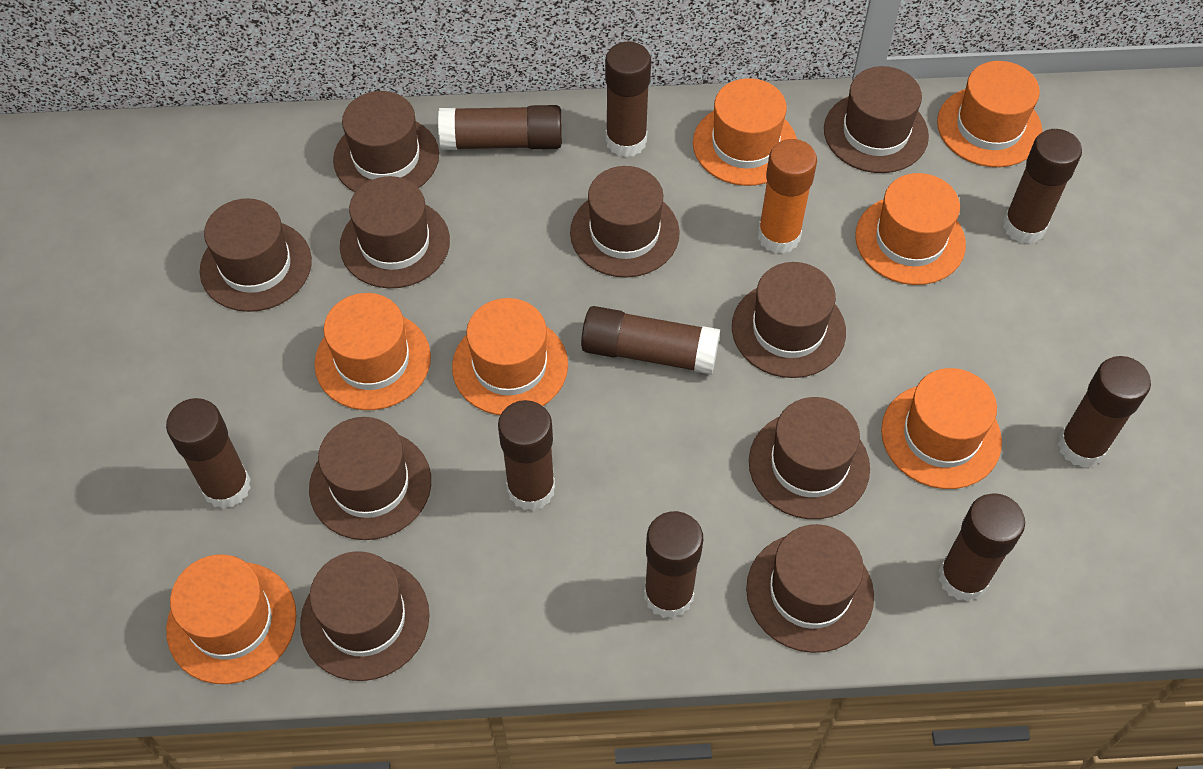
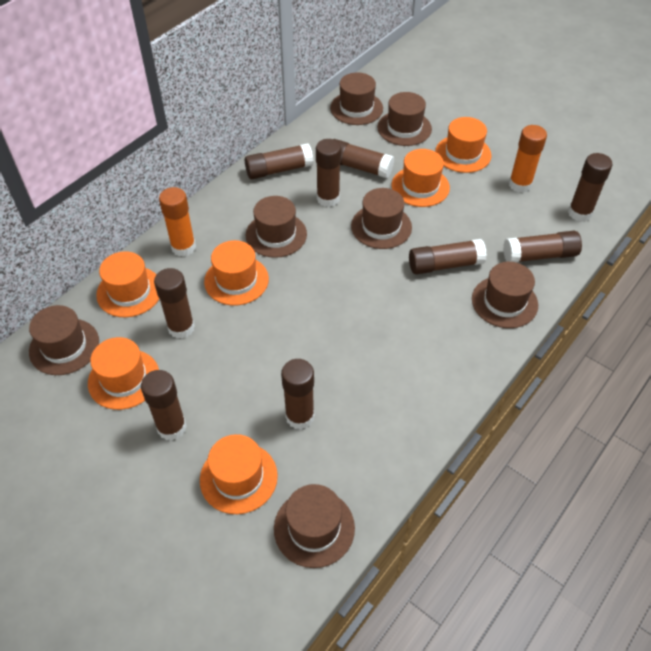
brown hat: [200,198,312,312] [300,551,430,681] [309,417,431,540] [333,91,439,192] [340,176,450,288] [570,166,680,278] [732,262,846,378] [746,524,874,653] [749,397,870,519] [824,66,929,173] = 10 -> [29,305,99,375] [246,196,307,258] [274,484,355,568] [330,72,383,125] [351,188,412,249] [378,92,432,146] [472,262,538,328] = 7
orange glue stick: [758,139,817,254] = 1 -> [159,187,196,257] [509,125,547,193] = 2
orange hat: [166,555,297,684] [315,293,431,410] [452,298,568,415] [693,78,797,186] [855,173,966,285] [881,368,1002,489] [937,61,1043,167] = 7 -> [88,337,159,410] [96,251,159,317] [200,434,278,514] [204,240,269,306] [392,149,450,207] [435,117,491,173] = 6

